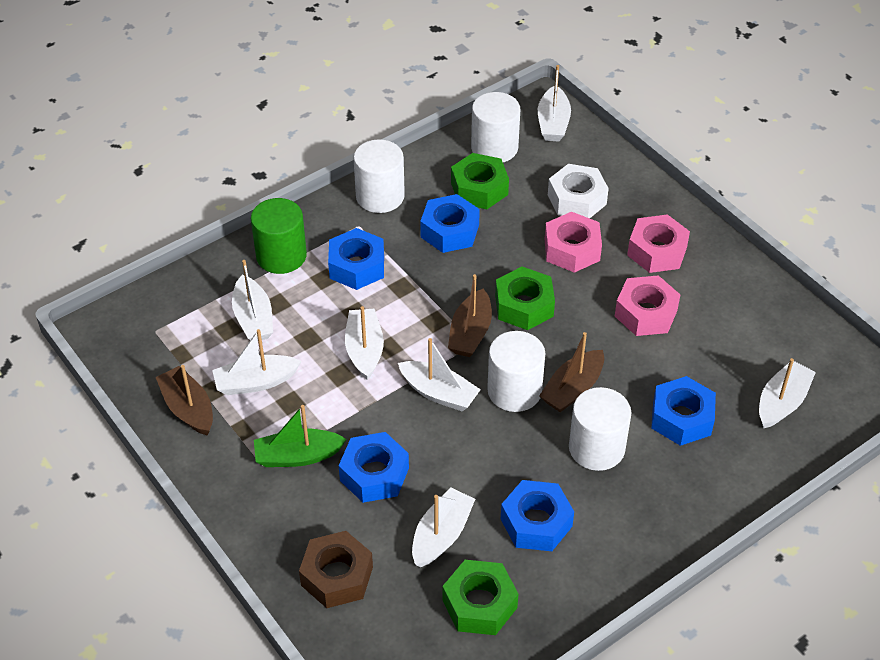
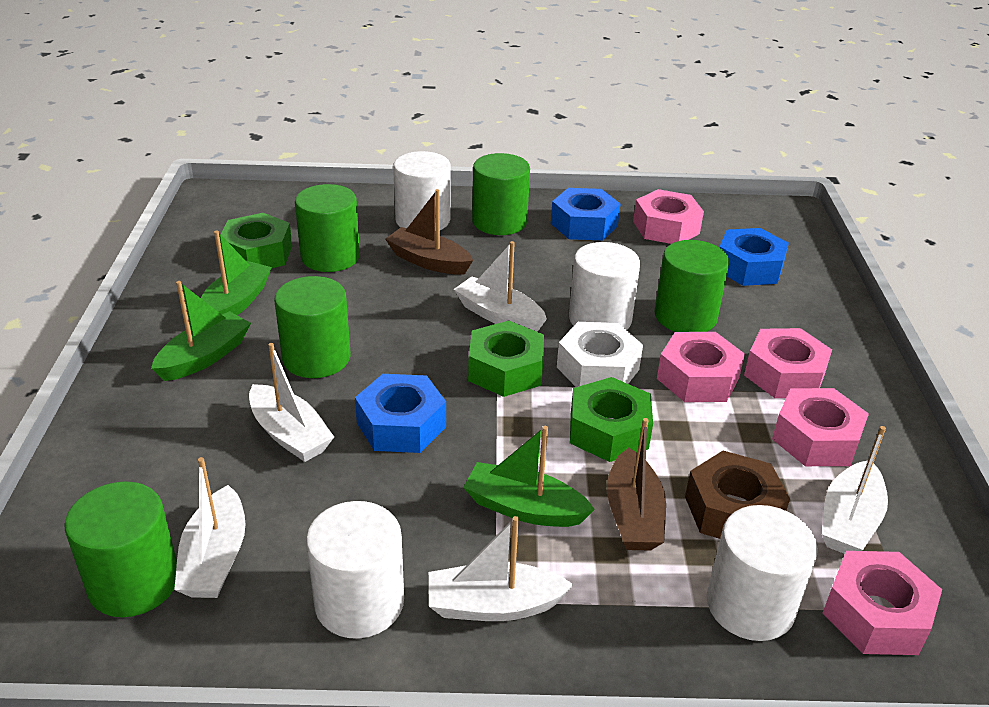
blue nut: [328,228,384,290] [339,432,409,503] [420,194,480,253] [501,480,574,551] [651,376,716,446] = 5 -> [355,374,446,453] [551,188,621,241] [719,228,789,286] = 3
brown boat: [155,365,213,436] [448,274,492,357] [539,332,604,412] = 3 -> [385,189,473,275] [607,418,666,551] = 2
green boat: [254,405,347,467] = 1 -> [151,281,251,381] [201,231,272,315] [463,426,595,527] = 3
green cylinder: [251,198,307,274] = 1 -> [64,481,177,617] [274,276,351,378] [295,184,360,272] [472,153,530,235] [655,240,729,332] = 5
pink nut: [545,212,602,273] [615,275,680,336] [627,214,690,273] = 3 -> [633,189,704,244] [657,332,745,402] [744,328,832,398] [772,388,869,466] [822,551,942,655] = 5
white boat: [212,329,301,395] [232,260,273,341] [345,306,384,380] [398,338,481,411] [412,488,475,567] [538,65,571,141] [759,358,816,428] = 7 -> [174,457,246,598] [249,343,334,462] [429,516,574,621] [454,241,547,332] [822,426,888,554] = 5

